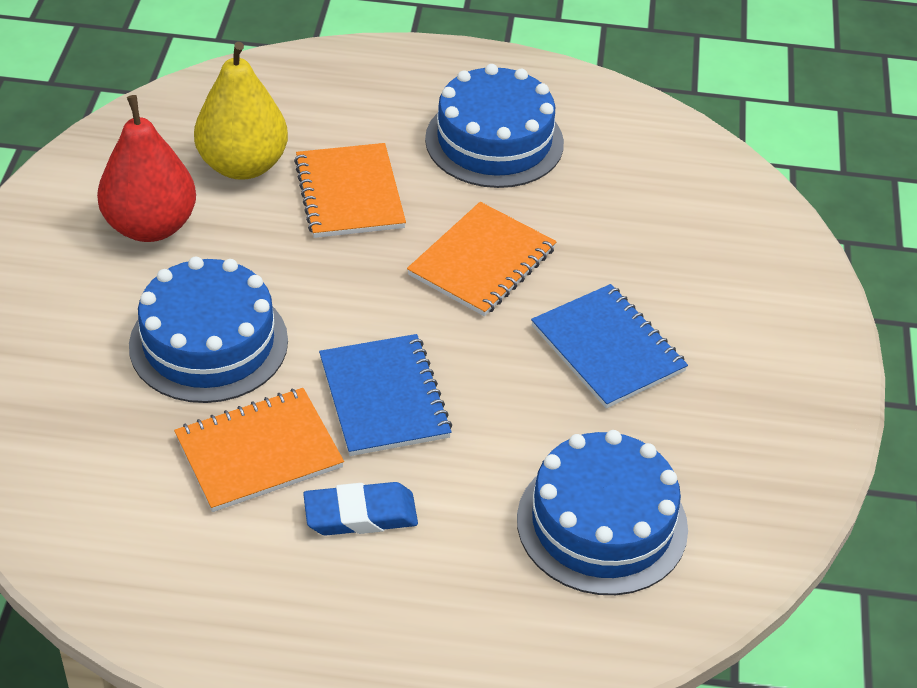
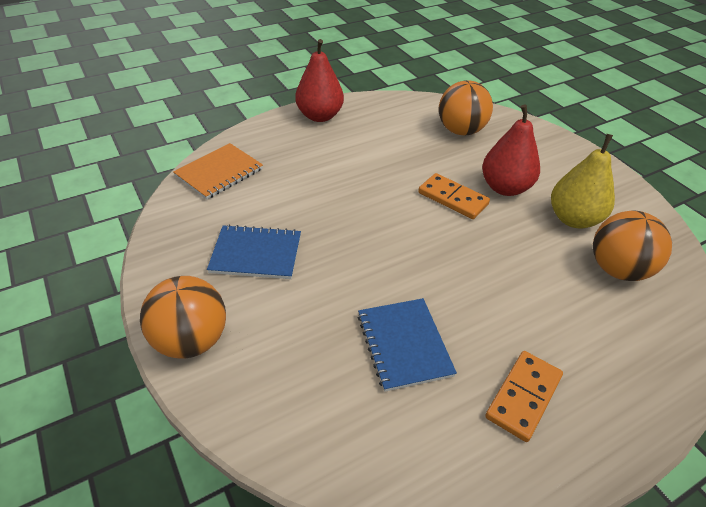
blue cake: [129,257,288,403] [425,64,564,188] [517,430,688,595] = 3 -> none = 0
blue eraser: [303,482,418,535] = 1 -> none = 0
orange ball: none = 0 -> [140,276,226,358] [439,80,493,135] [593,211,672,281] = 3
orange domino: none = 0 -> [418,173,490,219] [485,351,563,442] = 2
orange notebook: [174,388,344,512] [294,143,406,238] [407,202,557,316] = 3 -> [173,143,263,200] = 1
red pear: [97,95,196,242] = 1 -> [296,39,344,122] [482,105,540,196] = 2

